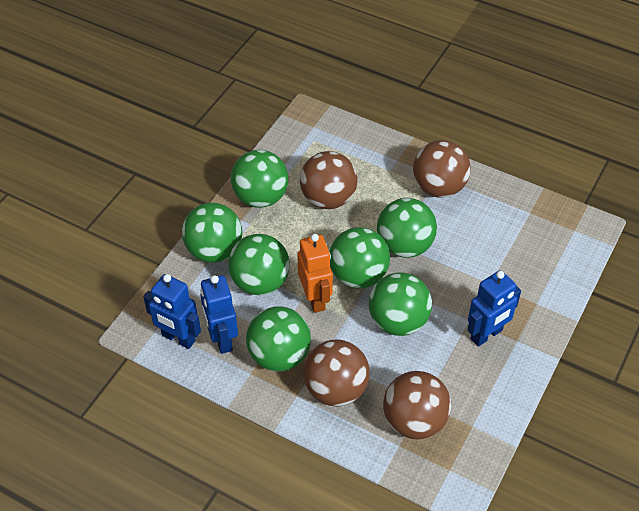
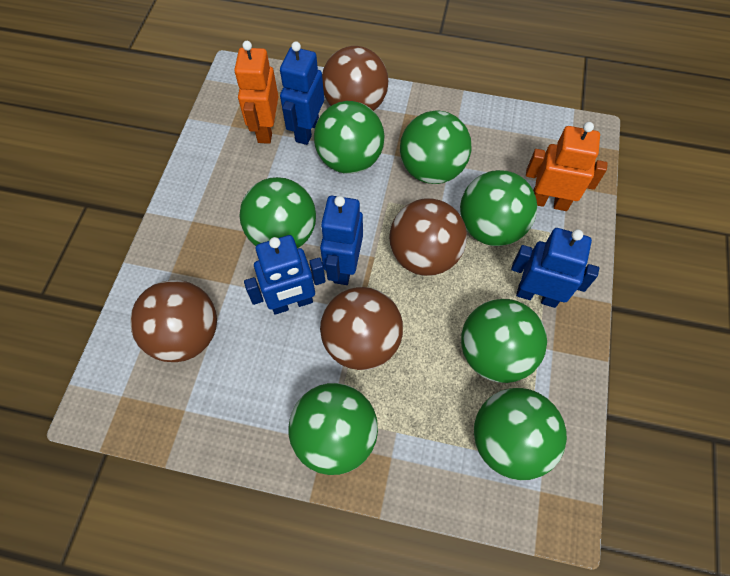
blue robot: [143,274,201,349] [200,275,238,354] [467,270,521,347] = 3 -> [244,235,326,315] [280,41,324,145] [320,196,363,285] [511,228,599,308] = 4
orange robot: [297,234,333,313] = 1 -> [234,41,279,144] [526,122,608,211] = 2

